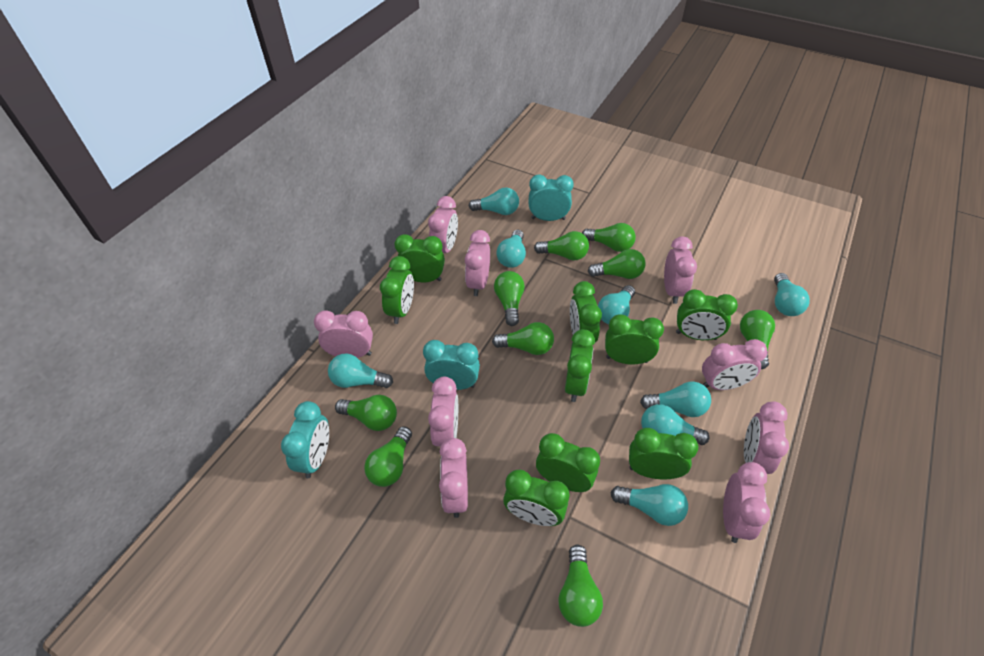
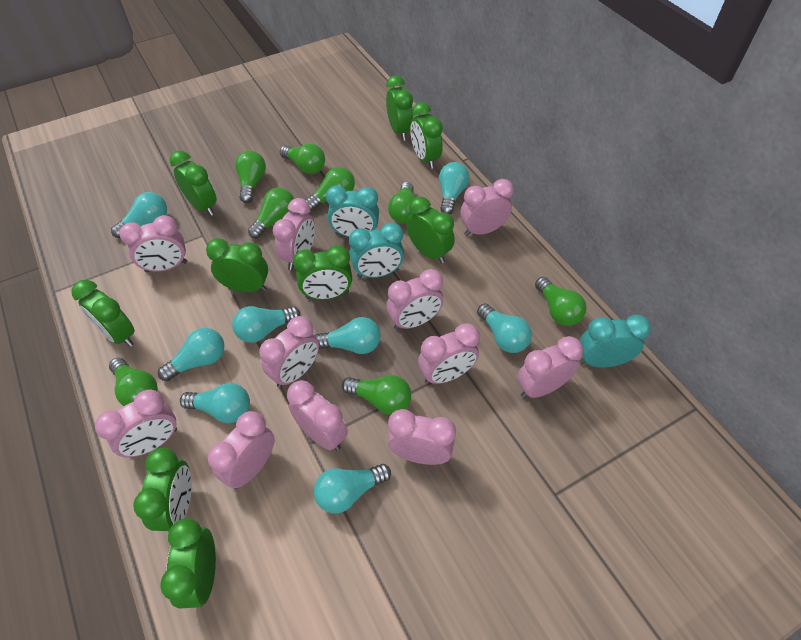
green light bulb: [335,395,397,431] [364,426,412,487] [492,322,554,355] [494,271,525,326] [534,231,589,260] [558,545,603,627] [582,223,636,252] [588,249,646,279] [740,310,775,369] = 9 -> [109,358,158,406] [235,151,266,203] [248,188,294,238] [280,144,325,174] [305,167,355,211] [342,375,411,415] [388,182,416,224] [535,277,586,326] = 8
pink clock: [314,311,373,358] [428,196,458,253] [428,377,458,446] [439,438,468,518] [465,230,490,296] [664,237,697,304] [702,339,767,390] [723,462,770,543] [744,401,789,474] = 9 -> [95,390,177,458] [120,215,187,272] [208,411,275,489] [259,316,319,388] [273,198,315,270] [287,380,348,451] [386,269,444,330] [387,409,456,465] [418,323,480,384] [460,179,514,236] [517,336,583,398] = 11

